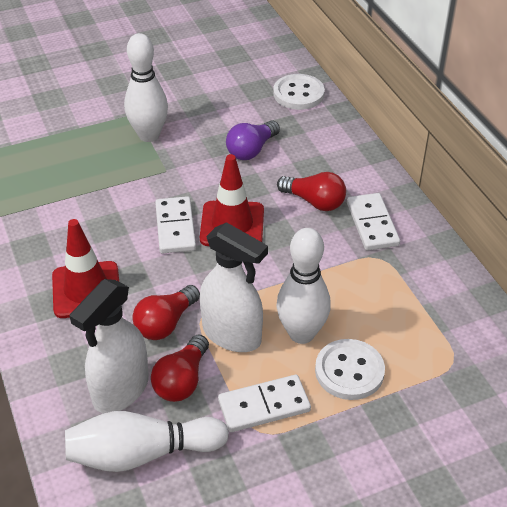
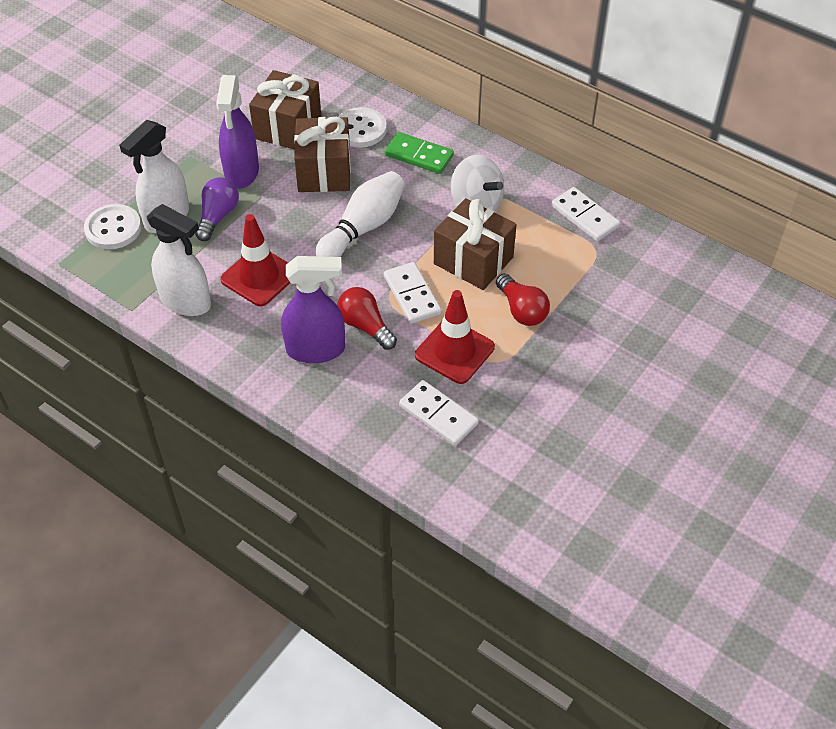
brown gift: none = 0 -> [249,70,321,150] [294,117,351,192] [434,198,517,290] = 3
green domino: none = 0 -> [385,132,454,174] = 1
purple spray bottle: none = 0 -> [216,75,259,189] [281,256,345,363] = 2
red light bulb: [132,285,200,340] [151,335,209,402] [277,172,346,211] = 3 -> [337,287,397,350] [496,274,550,326] = 2
white bowling pin: [65,411,229,472] [124,33,168,142] [277,228,331,344] = 3 -> [315,171,405,257] = 1
white spinning top: none = 0 -> [451,155,504,212] = 1

